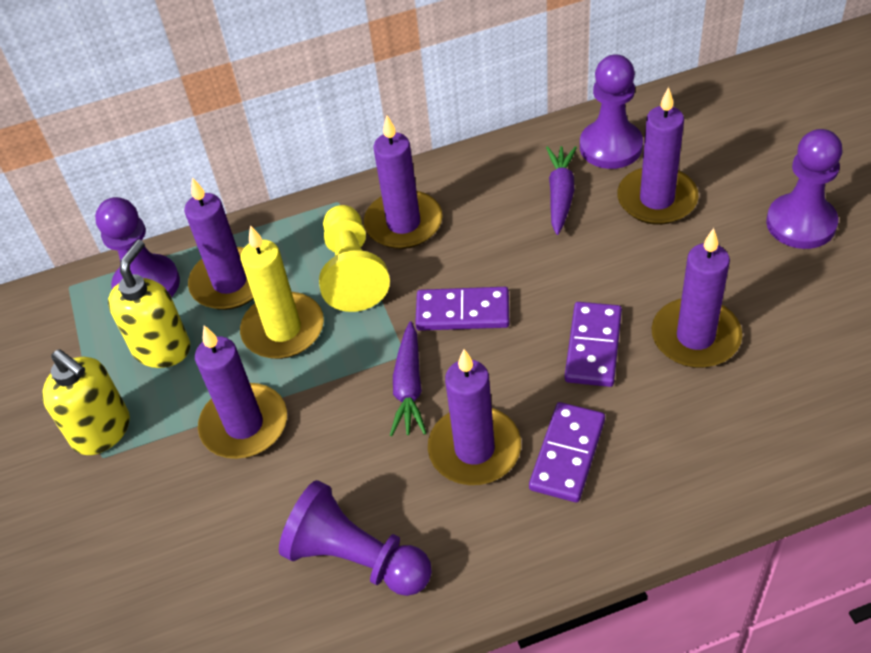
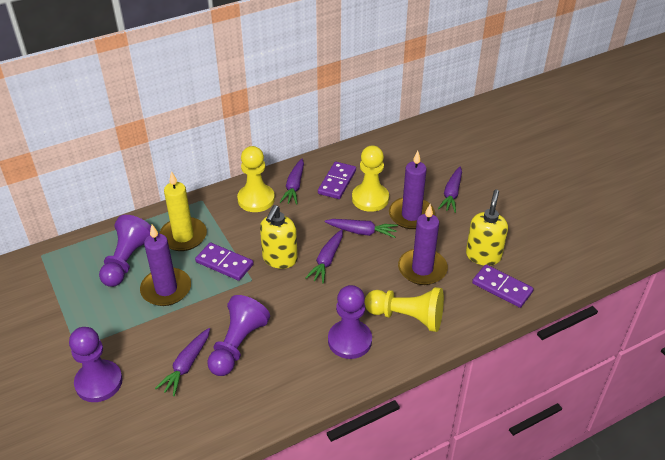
purple candle: [184,177,254,310] [195,325,287,459] [364,115,442,249] [428,349,521,485] [617,87,699,225] [652,228,742,368] = 6 -> [140,225,191,306] [389,151,435,229] [398,204,448,285] = 3
purple carrot: [390,322,427,436] [546,146,577,235] = 2 -> [155,328,210,396] [280,159,304,205] [305,229,343,284] [325,219,398,238] [438,166,462,213] = 5
yellow pawn: [319,205,390,312] = 1 -> [237,146,275,212] [352,145,389,212] [365,287,444,332] = 3

